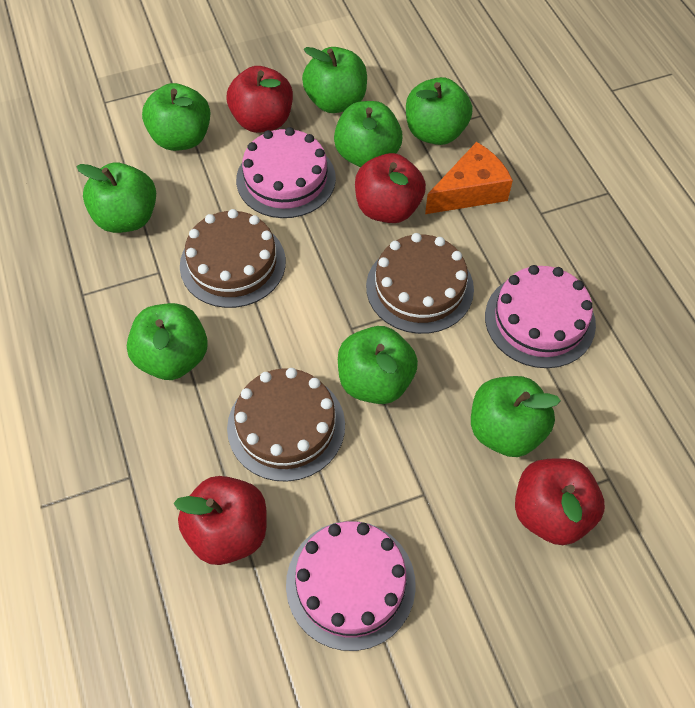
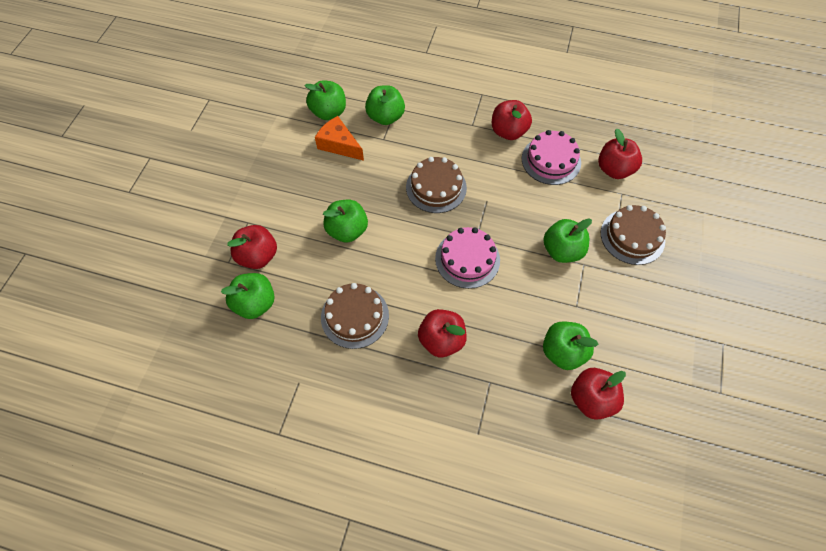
green apple: [76,162,156,233] [127,303,208,380] [142,83,210,151] [302,47,367,113] [334,101,403,167] [338,326,418,404] [406,77,473,145] [471,376,561,457] = 8 -> [221,273,275,319] [305,81,346,120] [323,200,368,243] [365,85,405,125] [543,218,592,263] [543,322,599,370] = 6
pink cake: [236,127,336,218] [286,521,416,651] [485,265,596,368] = 3 -> [435,227,500,289] [522,130,581,185] = 2
red apple: [174,476,267,565] [227,66,293,133] [355,153,426,223] [515,458,605,545] = 4 -> [227,225,277,269] [418,309,467,357] [492,100,532,140] [571,368,626,420] [598,129,642,179] = 5

